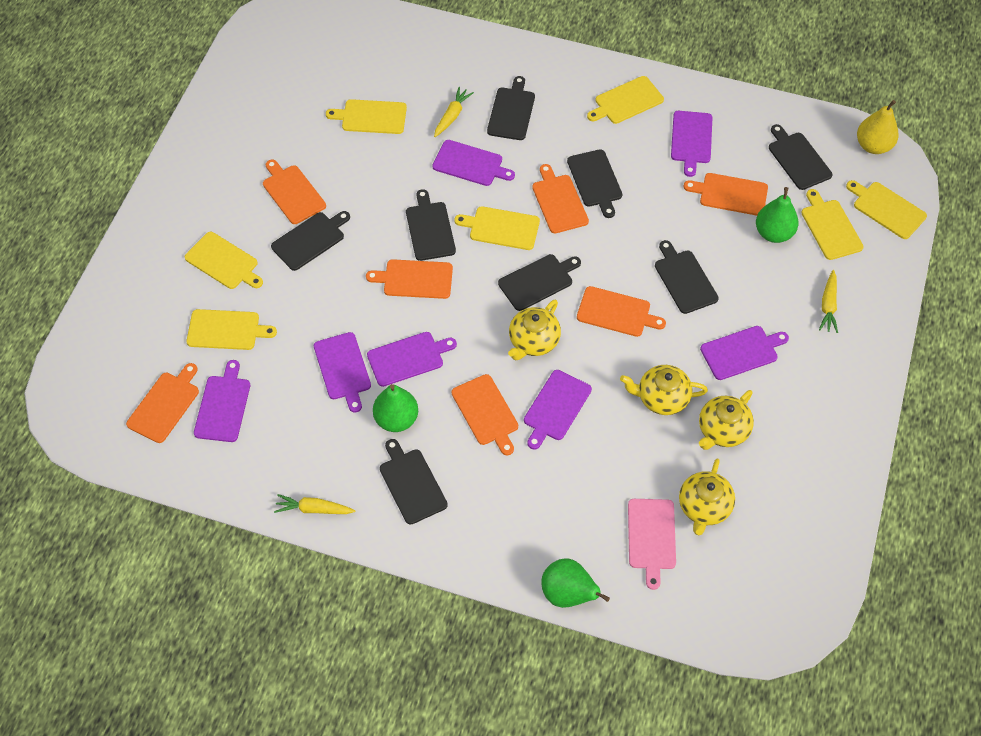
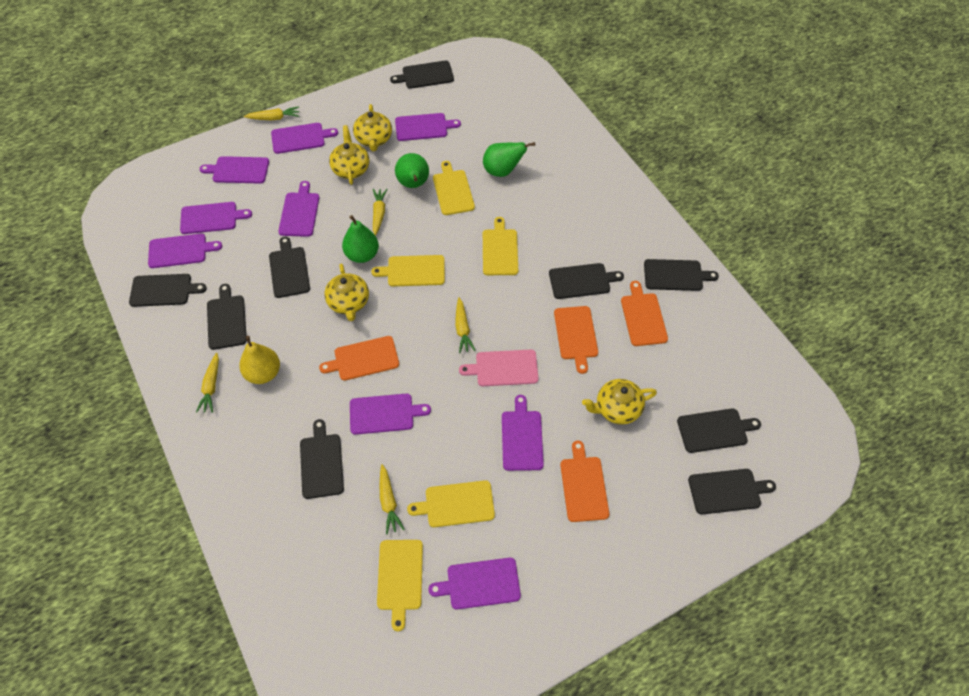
black cutting board: [271,211,350,271] [380,439,448,525] [406,189,456,261] [487,76,535,140] [498,254,581,311] [567,149,622,218] [655,240,719,314] [769,124,833,190] = 8 -> [129,274,207,307] [207,284,247,350] [269,237,310,298] [300,419,344,499] [390,60,454,89] [549,263,624,299] [644,259,719,291] [677,408,761,453] [688,469,776,515] = 9
orange cutting board: [126,363,199,443] [263,160,326,224] [366,259,453,299] [451,374,518,455] [532,164,589,233] [577,286,666,337] [684,173,768,216] = 7 -> [319,336,399,381] [554,306,598,374] [560,441,609,522] [621,281,668,346] = 4
purple cutting board: [194,360,250,442] [314,332,371,413] [367,332,457,387] [432,140,515,186] [524,370,592,450] [671,111,713,177] [700,326,789,380] = 7 -> [148,234,222,268] [180,202,252,234] [200,156,269,184] [271,123,338,154] [278,181,319,237] [350,394,431,435] [395,113,461,141] [428,558,521,610] [502,395,544,471] = 9
yellow carrot: [274,494,356,514] [434,87,474,137] [819,270,838,333] = 3 -> [196,353,219,413] [244,107,299,120] [373,189,388,236] [380,464,405,534] [455,297,476,353] = 5
yellow cutting board: [185,232,263,289] [186,309,277,350] [326,99,407,134] [455,206,540,250] [587,76,664,124] [801,189,864,260] [846,180,927,239] = 7 -> [371,255,445,286] [377,540,423,631] [407,480,495,527] [433,161,475,215] [483,217,518,275] = 5

